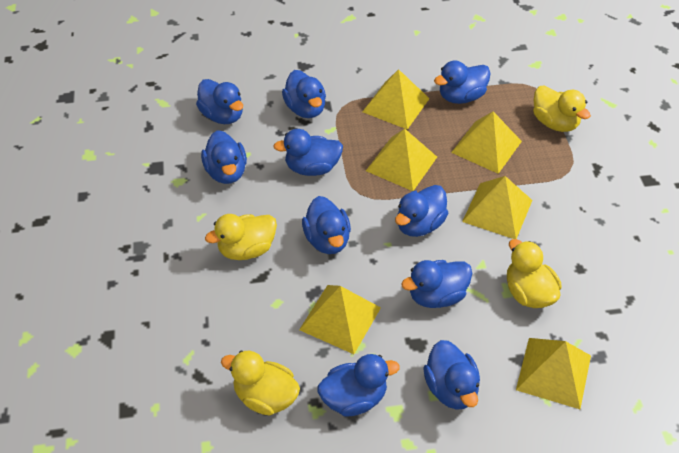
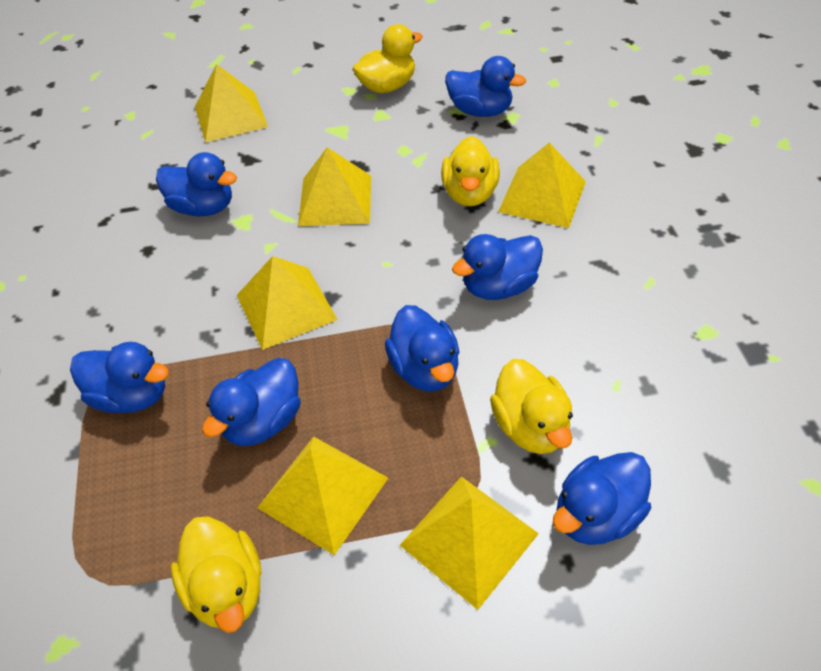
blue duck: [196,79,243,124] [201,130,247,184] [273,129,343,176] [282,70,326,118] [302,196,351,254] [318,354,400,417] [395,185,448,237] [401,260,472,308] [423,340,480,410] [434,60,491,104] = 10 -> [70,342,169,413] [156,152,237,216] [202,358,301,446] [385,305,460,392] [445,56,526,117] [452,234,543,300] [553,452,651,545] = 7

